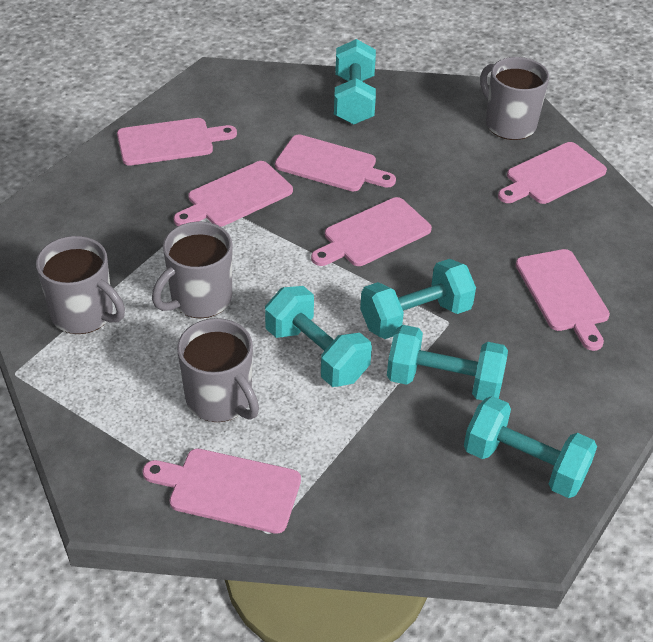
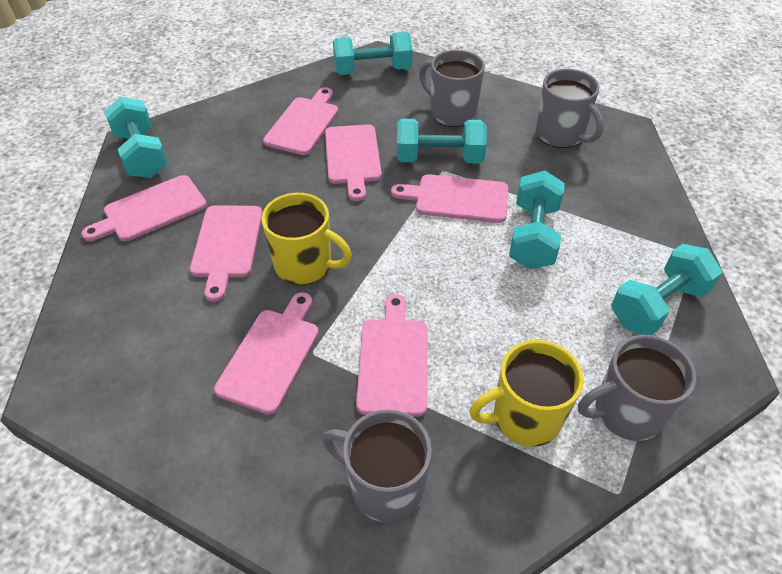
yellow mug: none = 0 -> [261,193,352,285] [469,340,584,447] = 2

